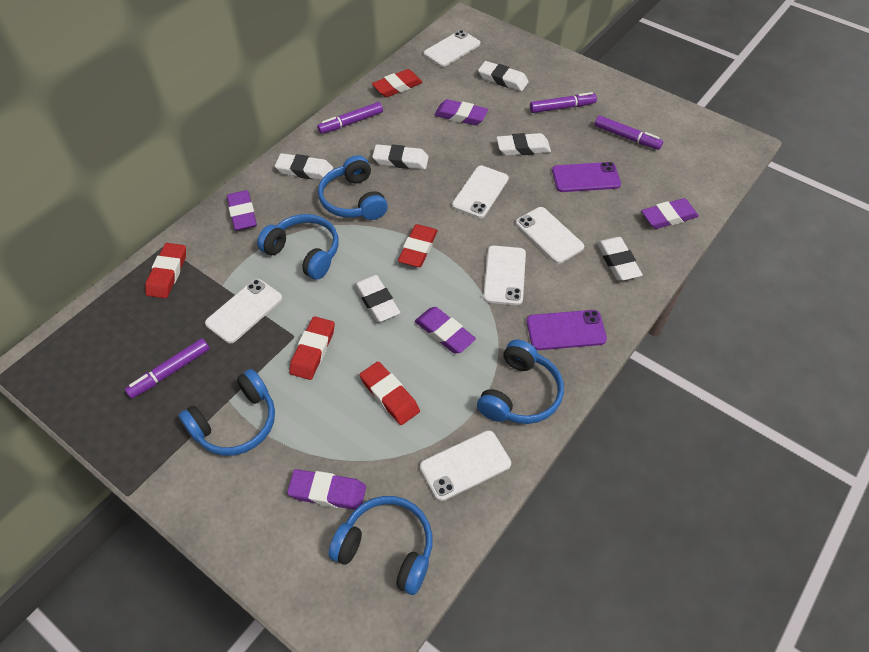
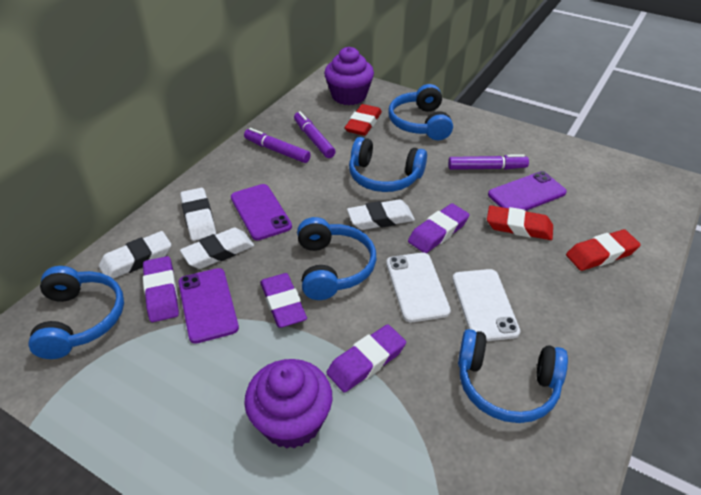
purple cupcake: none = 0 -> [244,359,332,449] [324,47,374,105] = 2
purple eraser: [227,190,257,231] [287,469,366,510] [415,307,476,353] [434,99,488,125] [641,198,699,229] = 5 -> [143,256,179,322] [260,273,307,328] [326,324,406,392] [408,203,470,253] = 4
purple marker: [125,338,210,399] [317,102,383,134] [530,92,597,113] [595,116,663,150] = 4 -> [244,128,311,163] [294,111,336,158] [448,154,529,170] = 3
purple phone: [527,310,607,350] [552,162,621,192] = 2 -> [178,268,239,344] [231,184,292,240] [488,171,567,211] = 3
red eraser: [145,243,186,298] [289,317,335,380] [360,361,420,425] [372,69,423,97] [398,224,438,267] = 5 -> [345,104,382,136] [487,205,553,240] [566,229,641,271] = 3
white eraser: [275,153,333,180] [354,275,400,322] [372,144,429,169] [478,61,529,91] [496,133,551,156] [597,237,643,281] = 6 -> [99,231,171,279] [180,188,216,241] [180,228,254,269] [347,199,415,230] = 4
white phone: [205,279,283,344] [420,430,511,501] [424,30,480,67] [452,165,509,218] [483,246,526,305] [516,207,584,264] = 6 -> [386,253,451,322] [453,269,521,341] = 2

